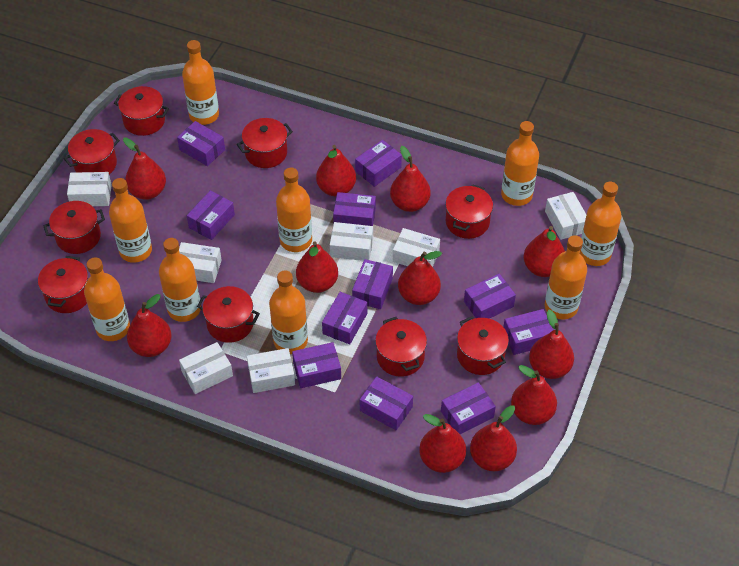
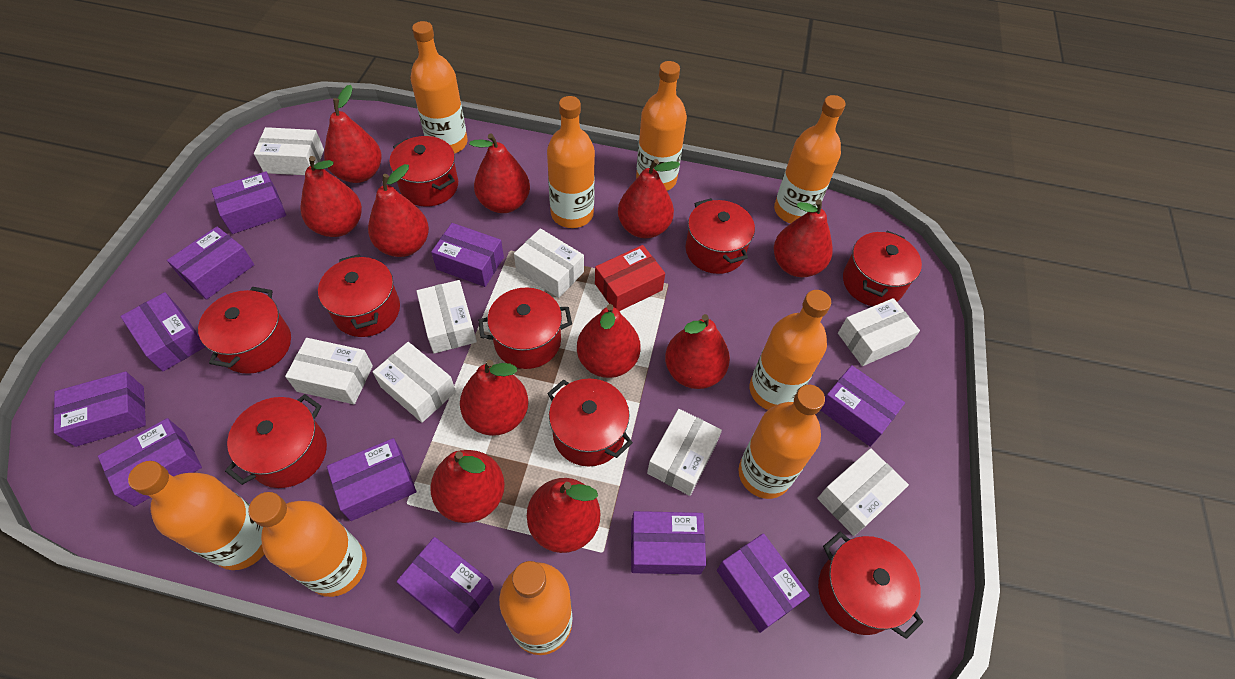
red box: none = 0 -> [595,245,665,311] = 1
white box: [67,172,112,206] [179,242,222,283] [179,342,233,394] [247,348,295,393] [330,222,373,261] [393,228,440,267] [545,192,586,240] = 7 -> [254,127,324,175] [285,338,373,404] [373,342,456,423] [416,280,477,354] [514,228,584,298] [647,409,722,496] [817,448,909,536] [838,298,920,366] = 8

